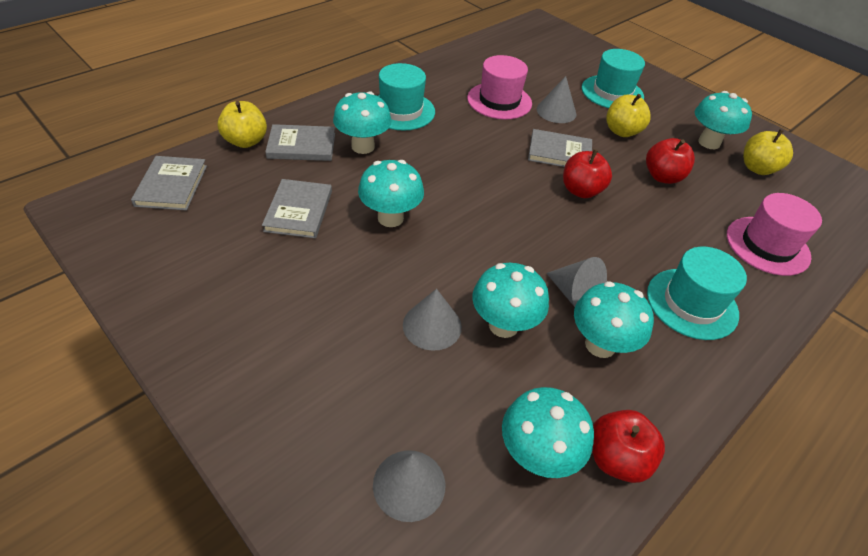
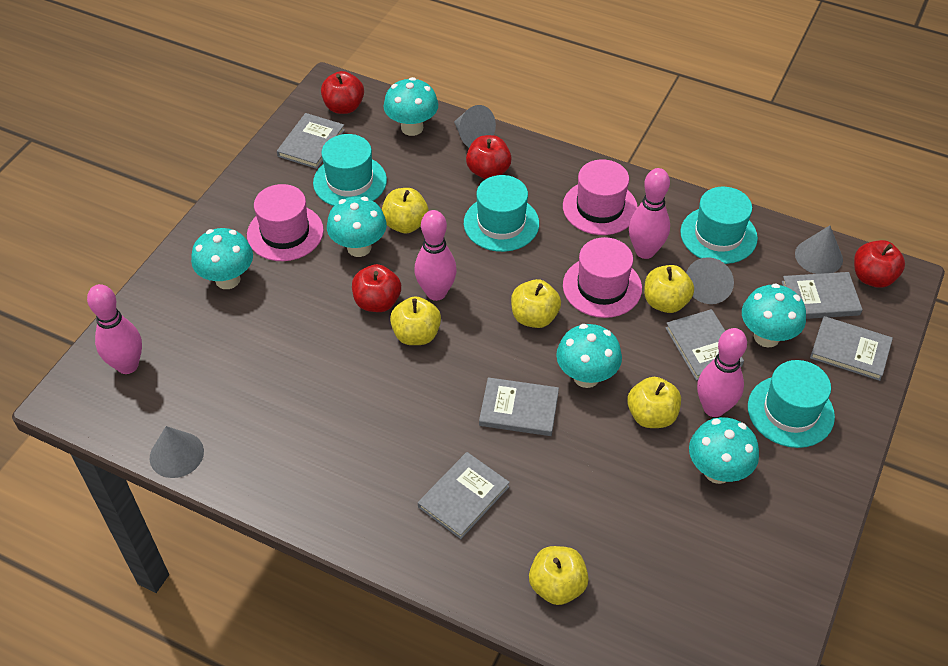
grey book: [131,156,207,210] [262,179,332,238] [265,124,335,161] [528,129,592,167] = 4 -> [277,113,345,169] [418,452,510,539] [479,377,559,436] [666,309,744,381] [782,272,863,319] [810,316,893,381] = 6
pink bowling pin: none = 0 -> [87,284,142,374] [415,210,457,301] [629,168,670,259] [697,328,747,417] = 4
pink hat: [467,55,532,120] [727,193,822,276] = 2 -> [247,184,324,261] [563,159,638,235] [563,237,642,318] = 3
red apple: [563,149,612,198] [592,410,665,483] [646,138,695,184] = 3 -> [321,71,364,114] [352,264,401,312] [466,135,512,179] [854,240,905,288] = 4
turquoise hat: [378,63,435,131] [582,49,645,108] [647,247,747,340] = 3 -> [313,134,387,206] [464,175,539,252] [680,187,758,264] [748,360,835,448] = 4
yellow apple: [217,101,267,148] [606,94,651,137] [743,129,793,175] = 3 -> [382,188,429,233] [390,297,441,345] [511,279,561,328] [529,546,589,605] [627,377,681,428] [644,265,694,313] = 6

